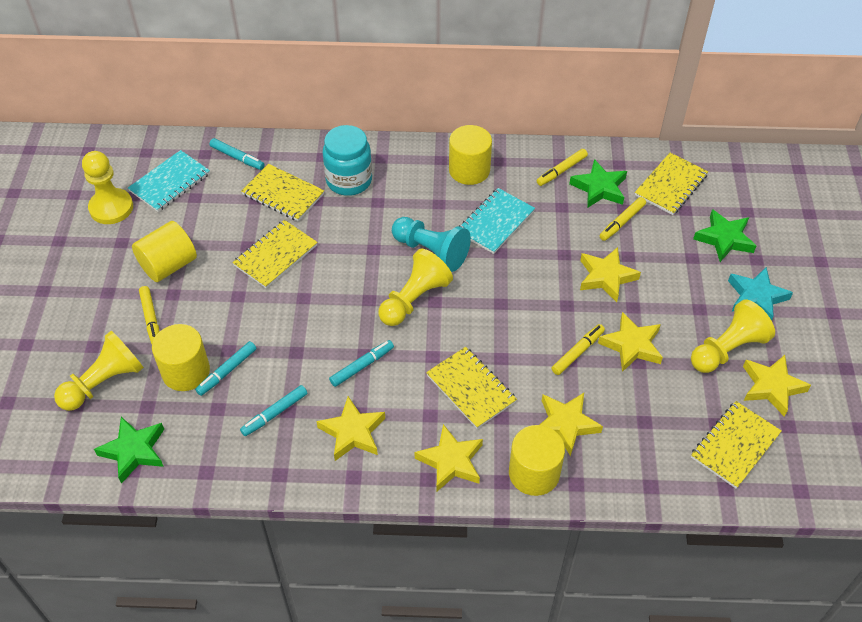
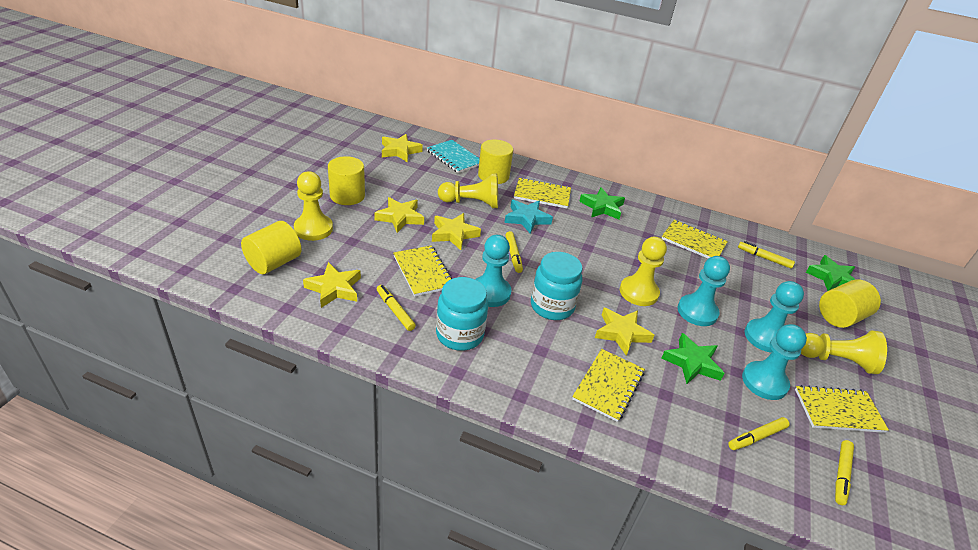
turquoise jar: [323,125,372,196] = 1 -> [436,277,488,351] [531,252,583,320] = 2
turquoise marker: [195,341,256,396] [210,138,265,170] [240,385,307,436] [329,340,394,387] = 4 -> none = 0
turquoise notebook: [128,150,210,212] [459,188,535,254] = 2 -> [427,140,480,173] = 1
turquoise pawn: [392,217,471,272] = 1 -> [475,235,512,307] [678,256,730,326] [742,324,807,400] [745,281,804,353] = 4
yellow marker: [139,286,159,344] [537,149,588,186] [552,324,605,375] [600,197,646,241] = 4 -> [377,285,416,331] [506,231,523,273] [728,417,790,450] [738,241,795,269] [835,440,854,505] = 5
yellow star: [317,396,385,461] [415,424,483,491] [540,393,603,456] [580,247,641,302] [598,312,663,372] [743,355,811,417] = 6 -> [303,262,361,308] [374,197,424,233] [382,134,423,162] [432,213,481,250] [595,308,655,356] = 5

